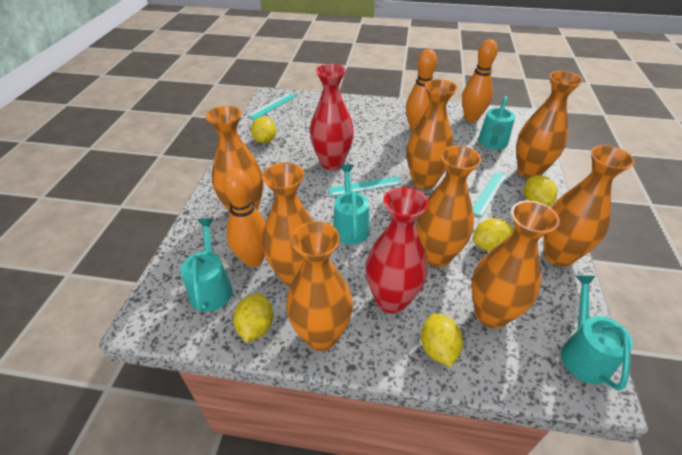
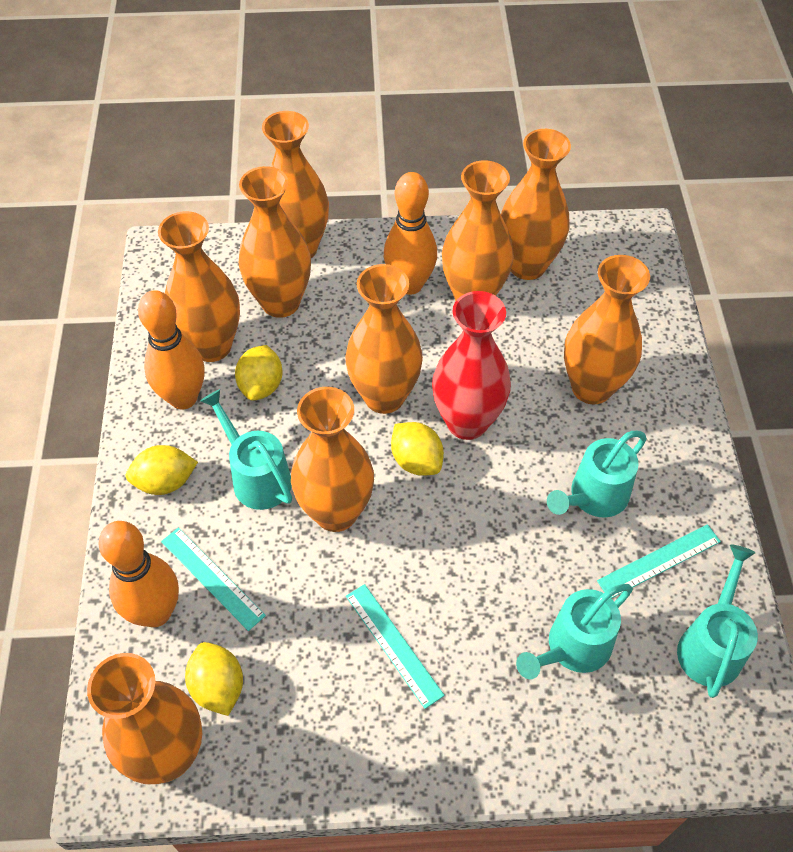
orange vase: [206,106,264,212] [262,162,313,286] [286,221,353,351] [407,79,457,189] [416,146,482,267] [471,200,560,328] [517,71,583,178] [543,145,635,267] = 8 -> [87,653,202,784] [158,211,240,362] [239,166,311,318] [262,111,329,258] [291,387,374,532] [345,264,423,414] [442,160,514,301] [501,129,571,280] [564,255,650,404] = 9
red vase: [310,64,354,170] [365,187,429,313] = 2 -> [432,291,511,440] = 1
yellow lemon: [233,293,273,343] [251,117,276,144] [421,313,463,367] [473,218,514,251] [524,175,557,206] = 5 -> [126,445,198,495] [185,642,243,716] [235,345,283,401] [391,422,444,476] = 4

